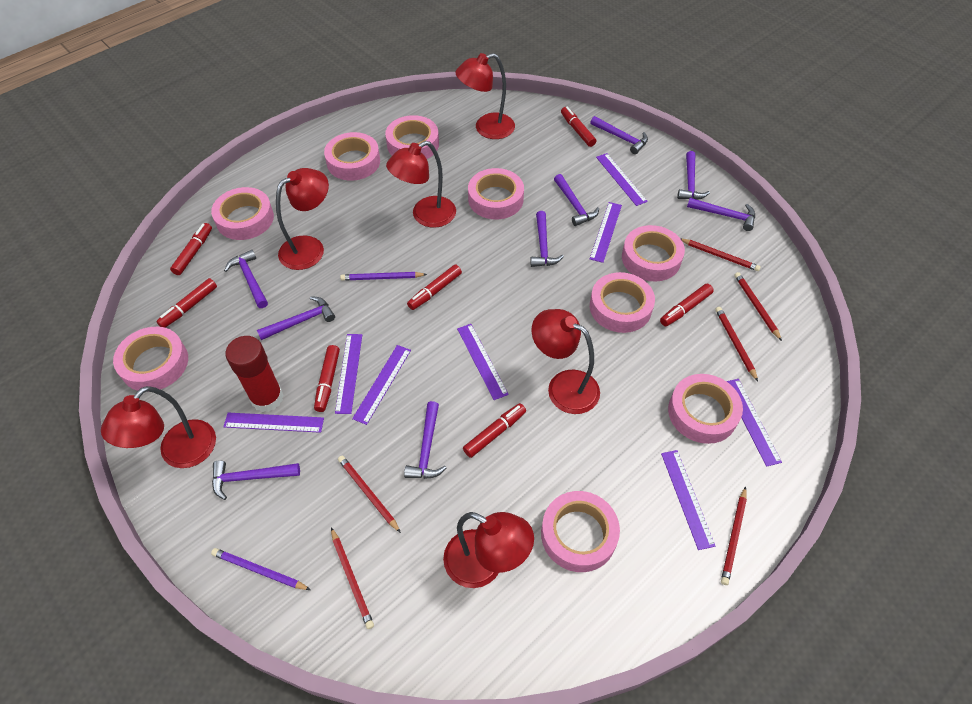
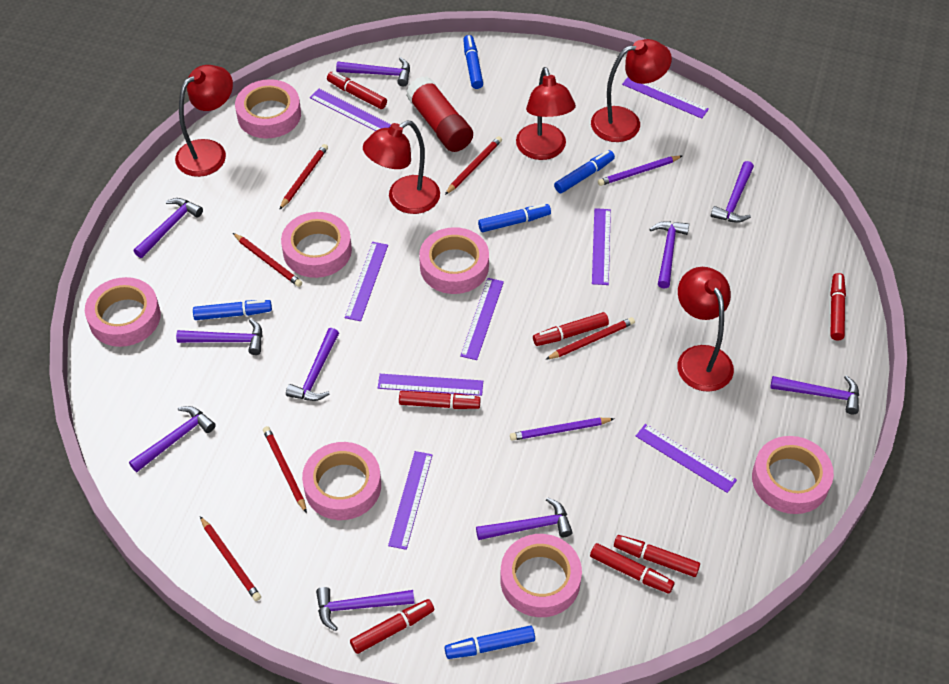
blue marker: none = 0 -> [193,300,272,320] [445,625,535,659] [463,35,483,89] [478,204,551,232] [554,150,615,193] = 5
pink tape: [113,327,188,391] [211,187,274,240] [324,132,380,181] [385,115,439,159] [468,168,524,219] [541,491,620,572] [590,272,655,333] [622,225,685,281] [668,374,743,444] = 9 -> [85,277,161,347] [235,79,301,138] [281,212,352,278] [302,442,381,520] [419,227,489,294] [500,534,582,617] [752,436,834,514] = 7
purple hammer: [212,460,300,500] [224,250,268,308] [257,296,335,340] [404,401,446,479] [530,211,564,267] [554,174,599,226] [590,116,648,154] [677,151,710,200] [687,198,755,231] = 9 -> [129,406,216,472] [134,198,203,258] [176,319,262,355] [286,328,339,401] [316,587,415,631] [336,57,410,87] [476,497,573,540] [650,221,689,289] [711,161,754,223] [770,375,859,414] = 10
red lamp: [101,386,216,468] [276,168,329,270] [386,141,456,228] [443,512,534,588] [456,53,515,139] [531,309,600,414] = 6 -> [175,65,233,177] [363,120,440,214] [516,67,576,160] [591,39,672,142] [678,267,734,392] = 5

